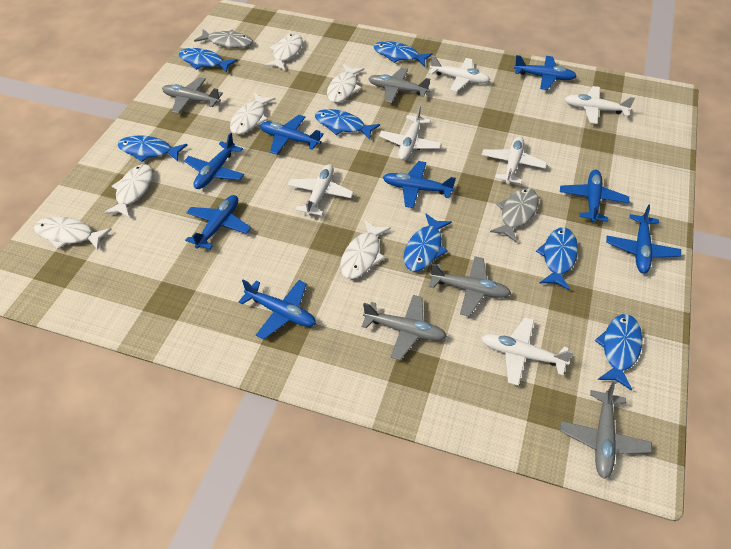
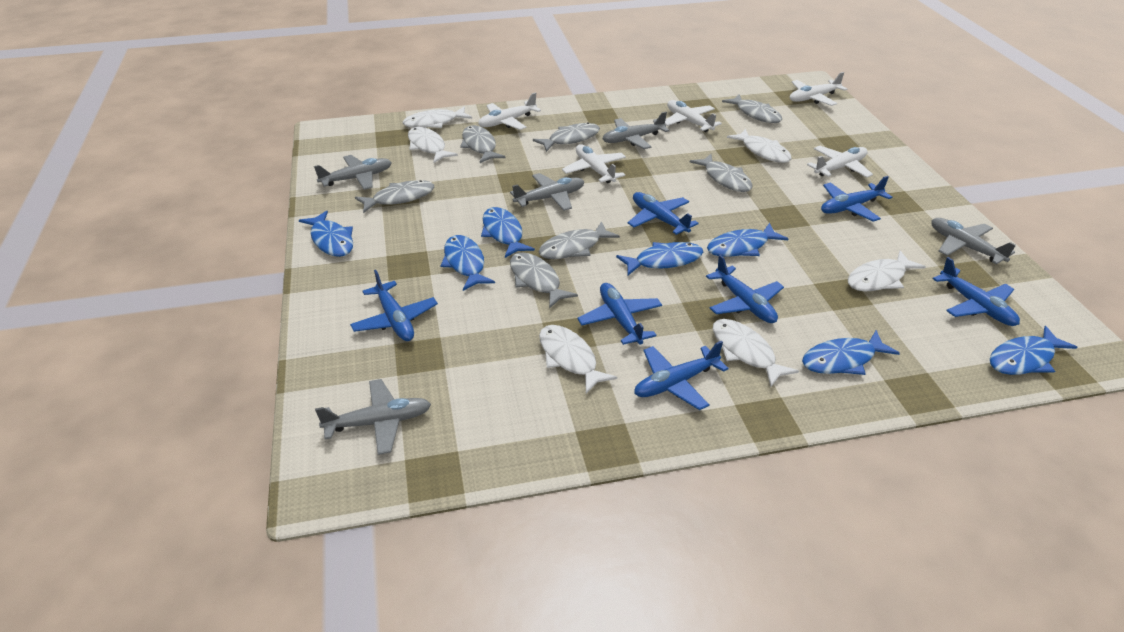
blue plane: [184,133,244,189] [185,195,251,249] [239,279,316,339] [260,115,324,155] [383,161,456,208] [514,55,577,90] [560,170,629,223] [606,205,681,273] = 8 -> [350,270,438,341] [577,283,662,345] [628,192,699,235] [634,341,729,410] [706,255,784,323] [821,176,892,222] [933,257,1020,326] = 7
grey fish: [194,29,253,48] [490,188,539,242] = 2 -> [355,180,434,213] [460,125,506,163] [510,252,578,308] [533,122,600,152] [538,221,620,259] [690,154,753,192] [722,94,782,123] = 7
white plane: [287,164,354,216] [379,105,442,160] [429,55,490,92] [481,317,574,386] [482,136,547,184] [564,86,635,124] = 6 -> [478,92,541,130] [562,144,626,183] [665,100,722,132] [790,72,847,106] [807,146,873,178] = 5

